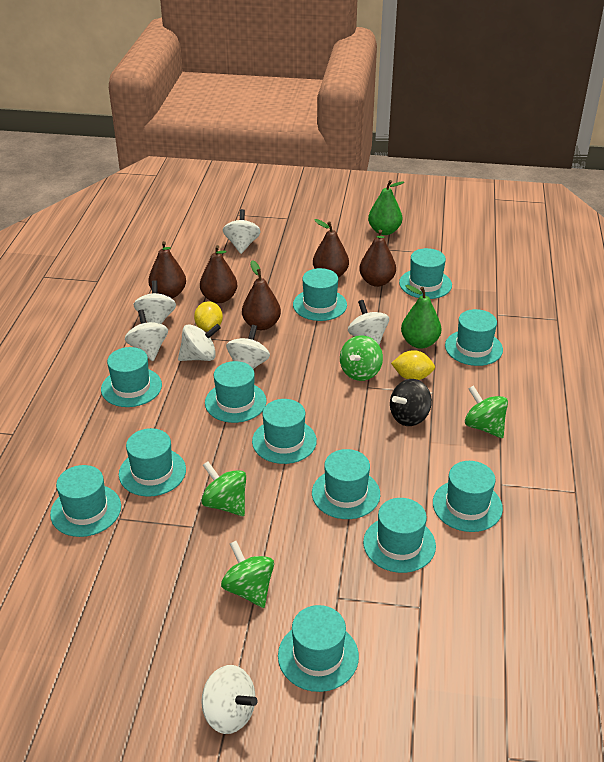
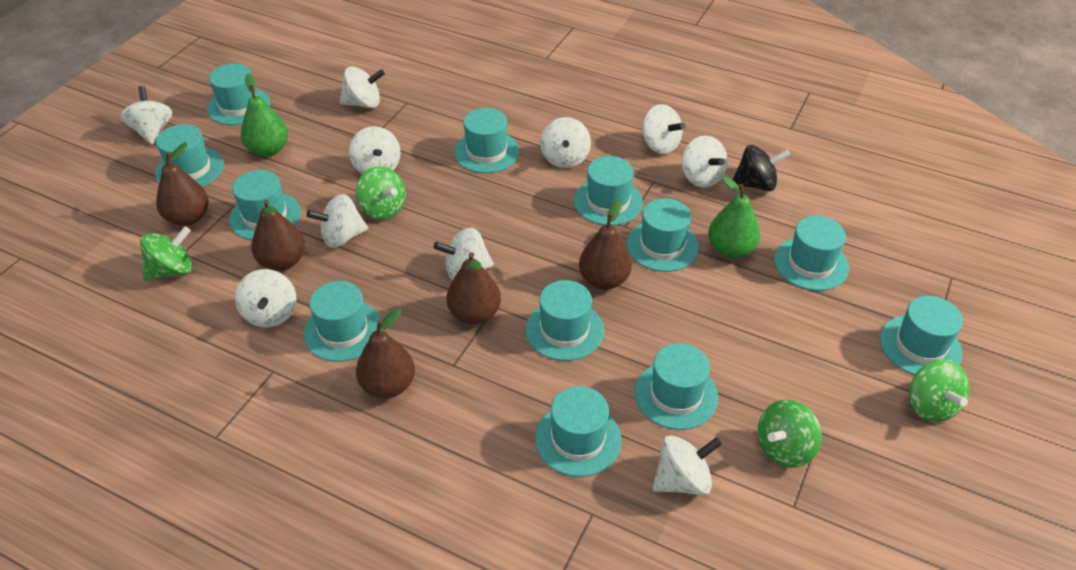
white spinning top: [125,310,168,361] [134,280,176,324] [178,324,221,361] [201,665,258,734] [223,209,261,254] [226,325,270,369] [348,300,389,345] = 7 -> [120,86,172,145] [235,269,297,328] [307,194,368,248] [340,66,385,108] [349,126,401,174] [434,228,494,280] [540,117,591,168] [642,104,685,154] [652,435,722,495] [682,136,728,188] = 10
yellow lemon: [194,301,223,332] [391,350,435,380] = 2 -> none = 0

